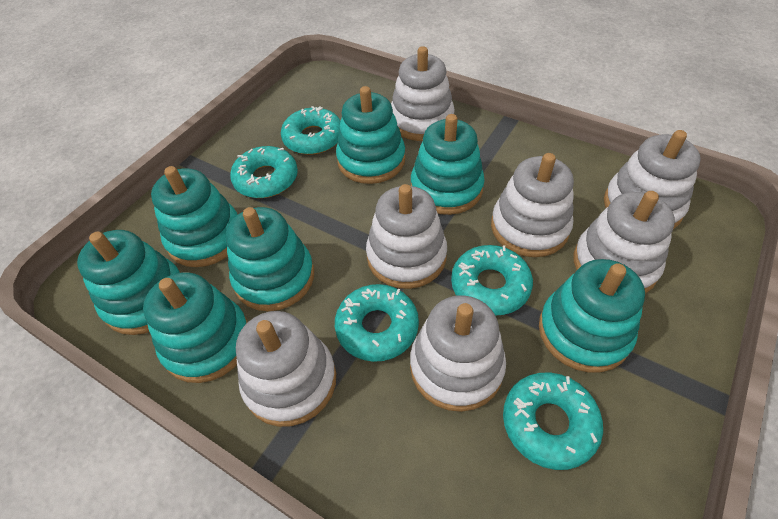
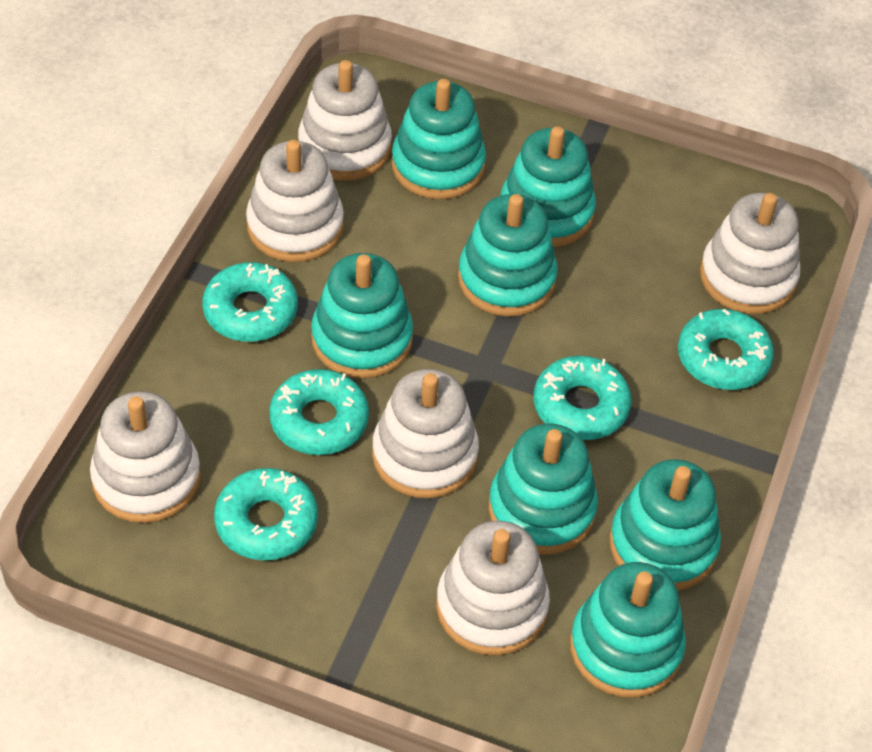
white stacking toy: [236,311,336,427] [366,184,447,289] [391,46,455,141] [410,296,506,412] [491,153,574,257] [573,191,675,294] [604,130,701,229] = 7 -> [90,391,201,523] [246,140,344,262] [298,60,392,181] [372,369,479,498] [436,521,550,656] [700,193,800,314] = 6

